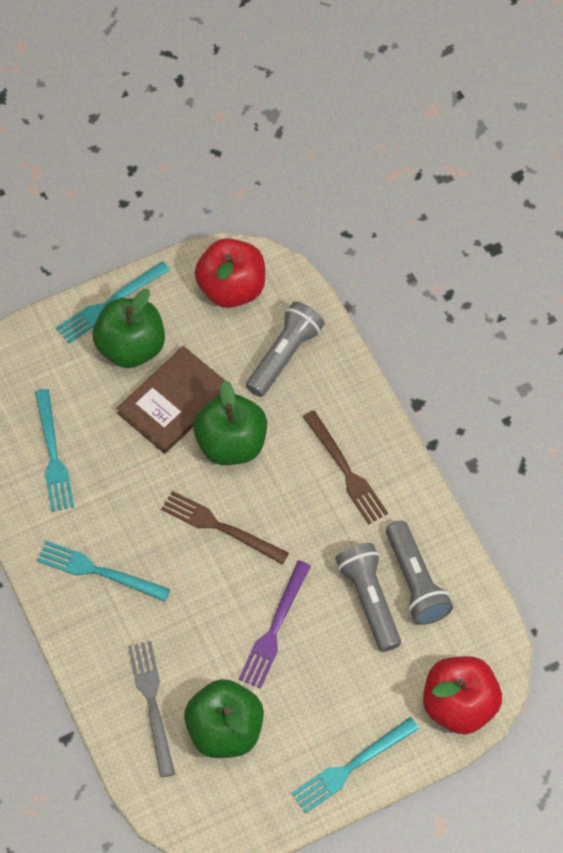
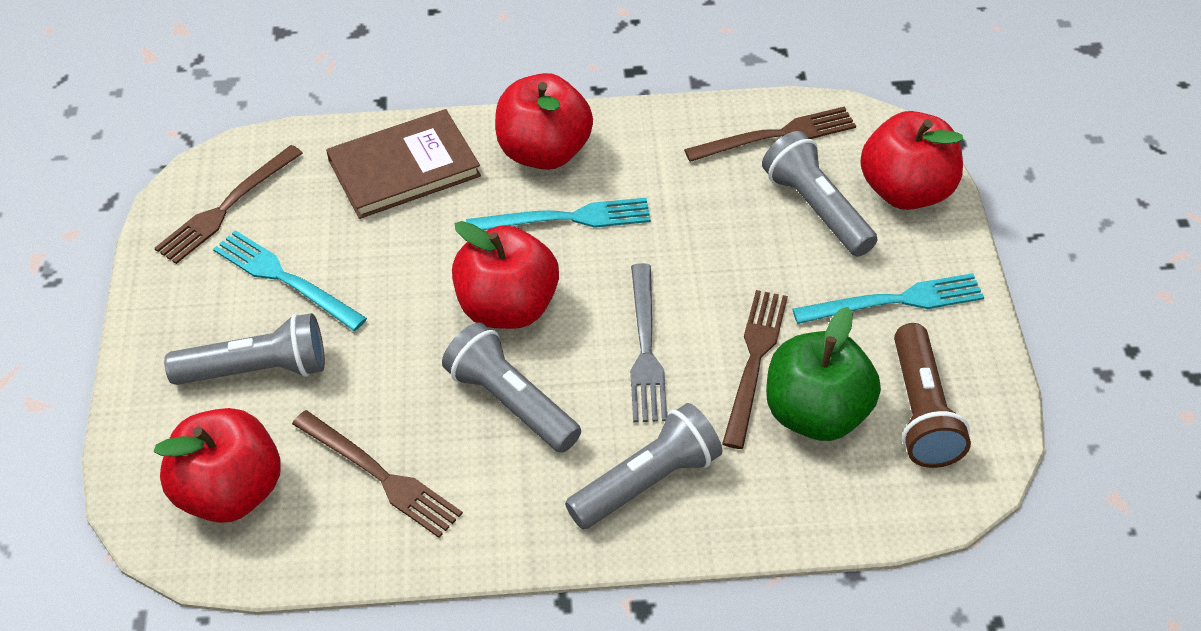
brown flashlight: none = 0 -> [894,323,971,468] = 1
brown fork: [161,491,289,564] [303,410,388,524] = 2 -> [155,145,303,264] [292,410,463,538] [684,106,856,162] [722,290,788,449] = 4
green apple: [93,289,165,368] [184,679,264,758] [193,380,267,465] = 3 -> [766,307,881,441] = 1
grey flashlight: [246,301,325,397] [335,543,401,652] [386,520,453,625] = 3 -> [164,313,325,385] [442,322,581,453] [565,403,722,529] [762,131,878,257] = 4
purple fork: [239,560,311,689] = 1 -> none = 0
red apple: [195,238,265,308] [423,656,502,735] = 2 -> [153,408,281,523] [452,221,559,329] [495,73,593,170] [860,111,963,210] = 4
turquoise fork: [35,389,74,512] [37,541,170,602] [56,261,170,343] [292,717,419,813] = 4 -> [213,230,367,331] [466,198,651,230] [792,273,984,324] = 3

